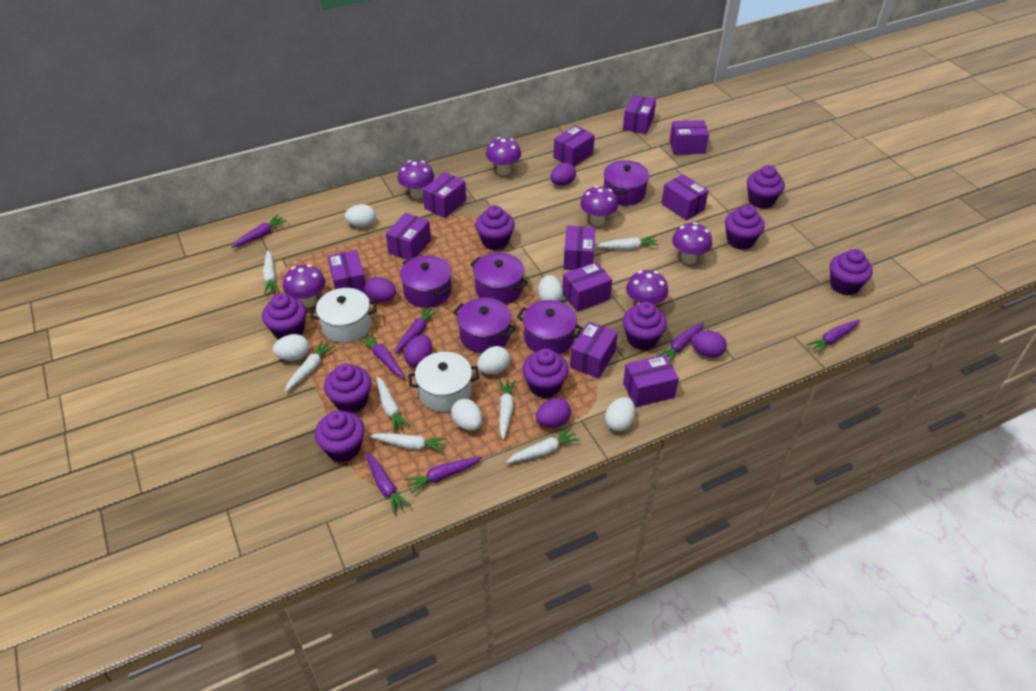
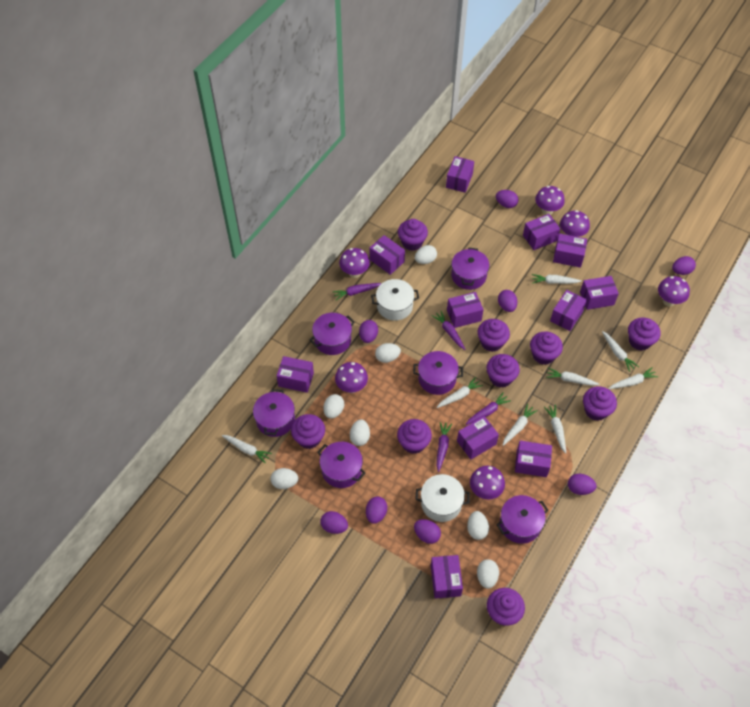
purple carrot: [231,215,287,248] [358,332,405,378] [366,452,411,515] [395,306,439,354] [404,456,482,494] [656,322,704,363] [807,319,860,354] = 7 -> [332,283,381,300] [432,311,465,350] [437,422,452,472] [466,392,511,425] = 4
purple egg: [364,277,396,302] [404,335,432,367] [536,398,571,428] [550,163,576,186] [691,331,727,358] = 5 -> [320,511,348,534] [359,320,378,343] [366,496,387,524] [414,519,441,544] [496,190,518,208] [498,290,517,312] [568,474,597,495] [672,256,696,275] = 8
purple pot: [400,255,452,308] [453,298,516,353] [470,253,528,304] [517,300,583,354] [604,160,649,206] = 5 -> [253,389,295,437] [310,313,355,355] [317,442,365,488] [413,351,463,395] [451,247,490,290] [497,495,549,544] = 6
white carrot: [263,250,280,295] [285,340,335,392] [370,433,448,453] [376,376,410,433] [499,380,516,440] [506,428,580,463] [595,236,659,250] = 7 -> [222,435,272,464] [437,377,483,408] [503,404,538,446] [532,274,582,284] [544,404,566,454] [546,368,599,386] [602,331,639,372] [609,367,658,389] = 8
white egg: [273,334,309,361] [345,204,376,227] [451,399,482,431] [477,346,510,374] [538,275,563,301] [605,397,635,431] = 6 -> [271,468,298,489] [324,394,344,419] [350,419,370,446] [375,343,401,363] [415,245,437,264] [467,511,489,540] [477,559,499,589] = 7

